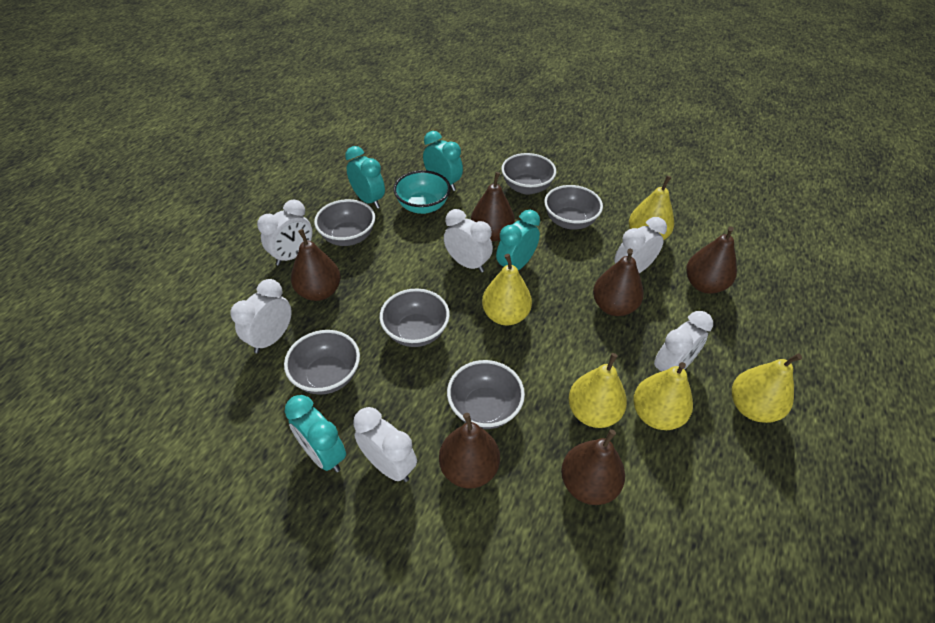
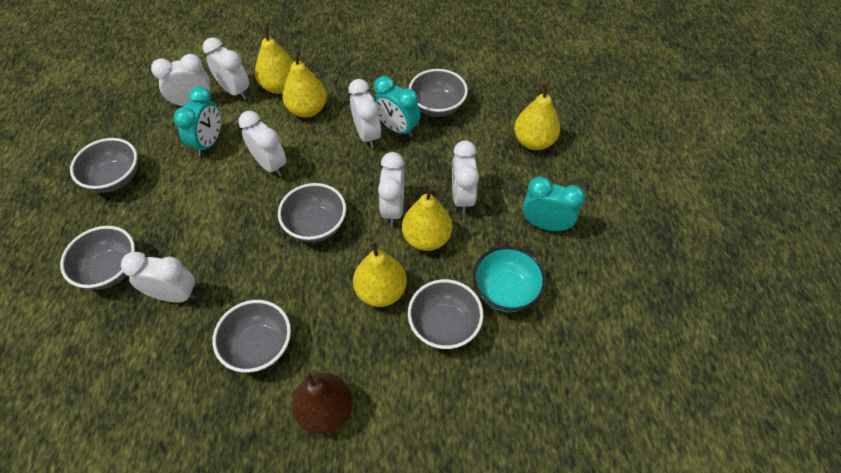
brown pear: [291,229,341,301] [439,413,500,489] [471,172,515,241] [561,429,625,505] [593,249,644,316] [686,226,737,294] = 6 -> [292,371,353,434] = 1
turquoise clock: [285,395,346,473] [345,146,385,208] [423,131,463,191] [496,210,540,270] = 4 -> [174,86,221,156] [374,76,420,137] [522,177,585,231] = 3
white clock: [230,279,292,353] [257,200,313,265] [353,407,417,482] [444,209,493,273] [614,217,667,273] [654,311,713,372] = 6 -> [121,252,196,303] [151,54,212,107] [203,37,249,100] [238,111,286,177] [349,79,381,148] [378,152,404,226] [452,140,479,214] = 7

